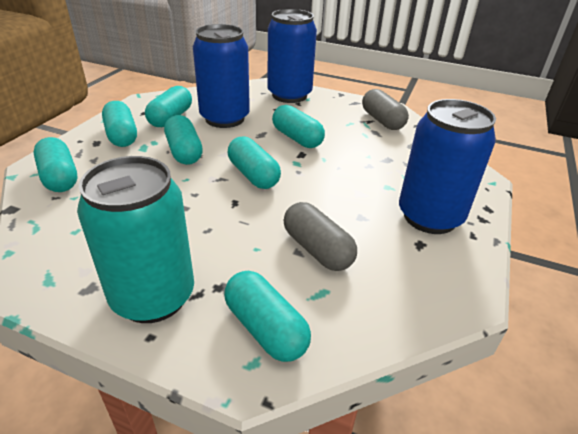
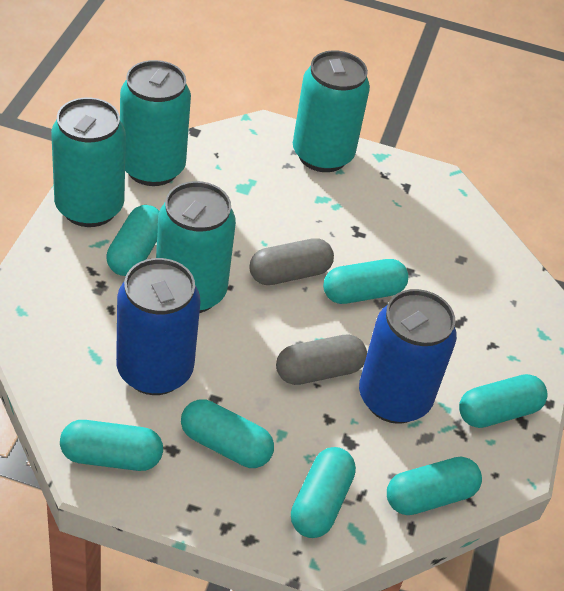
blue can: [193,24,250,128] [267,9,317,103] [399,99,496,234] = 3 -> [116,258,200,395] [359,289,457,424] = 2
turquoise can: [77,156,194,323] = 1 -> [51,98,126,227] [120,60,191,186] [156,181,236,313] [293,50,370,172] = 4

